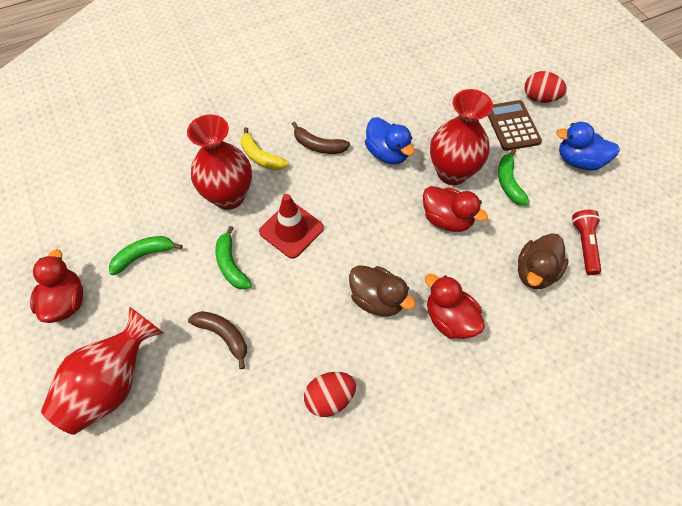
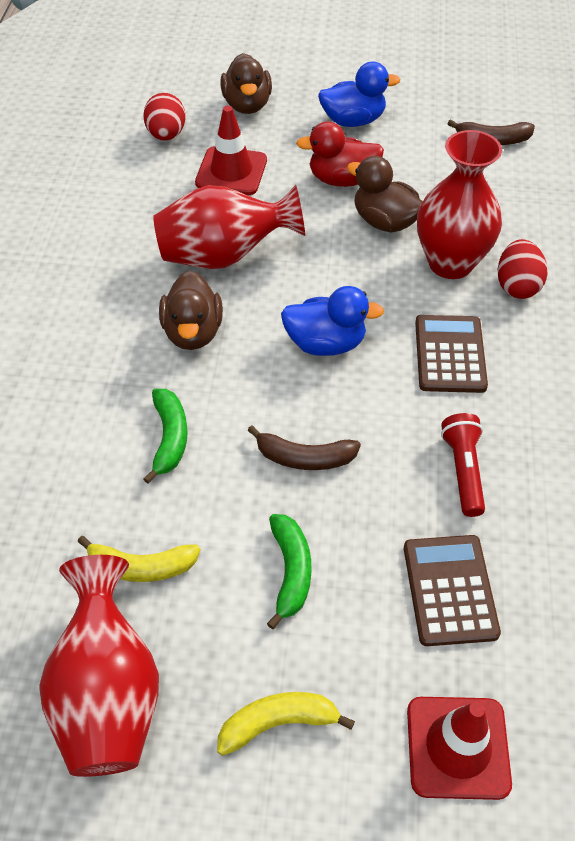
brown calculator: [488,100,542,151] = 1 -> [404,535,501,646] [415,315,488,393] = 2
brown duck: [349,265,416,316] [518,233,569,289] = 2 -> [159,271,223,350] [221,53,272,114] [347,156,423,232] = 3
green banana: [109,236,183,275] [216,226,252,290] [498,149,530,205] = 3 -> [143,389,188,484] [267,514,311,629] = 2
red duck: [30,249,83,323] [423,186,488,232] [425,274,485,339] = 3 -> [296,121,384,187] = 1
red traffic cone: [259,194,324,259] = 1 -> [195,106,267,195] [407,697,512,800] = 2
yellow banana: [241,127,289,170] = 1 -> [77,536,200,582] [217,692,355,756] = 2

